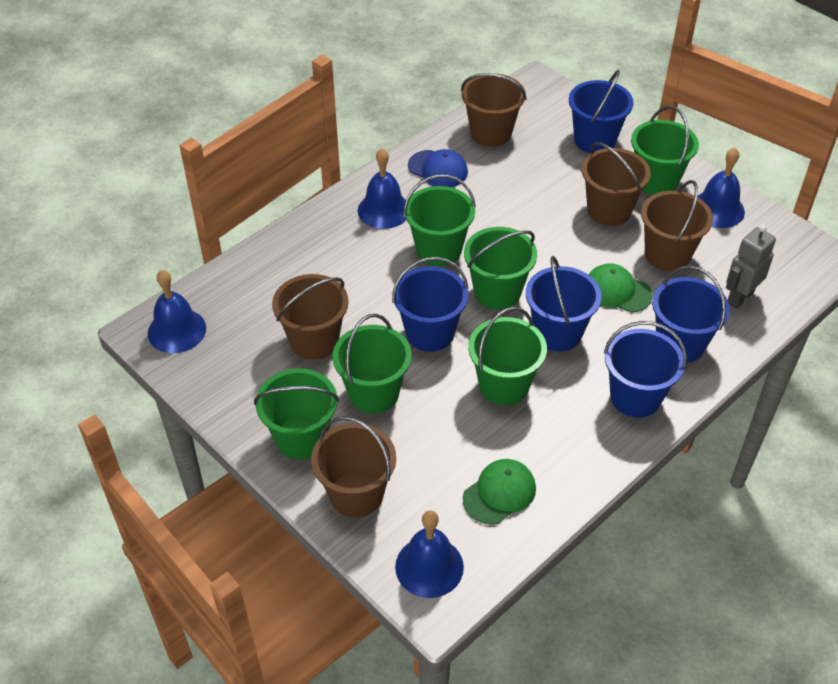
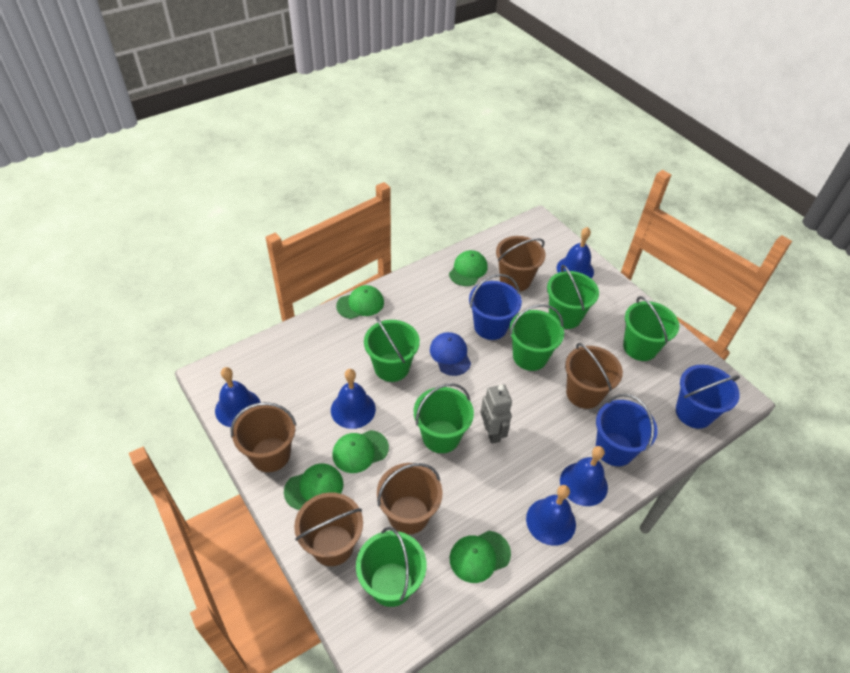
blue bell: [148,270,206,353] [358,148,406,229] [395,511,464,598] [697,147,745,228] = 4 -> [215,367,261,427] [331,369,376,429] [526,485,576,546] [557,227,594,279] [560,446,608,506] = 5
blue bucket: [392,257,468,352] [526,256,602,351] [569,70,634,153] [604,321,687,418] [652,265,730,363] = 5 -> [469,274,522,340] [596,394,658,466] [676,365,740,429] = 3
green cap: [463,459,536,525] [588,263,653,313] = 2 -> [284,463,344,510] [332,430,389,473] [336,285,384,319] [449,250,488,286] [450,531,511,583] = 5

